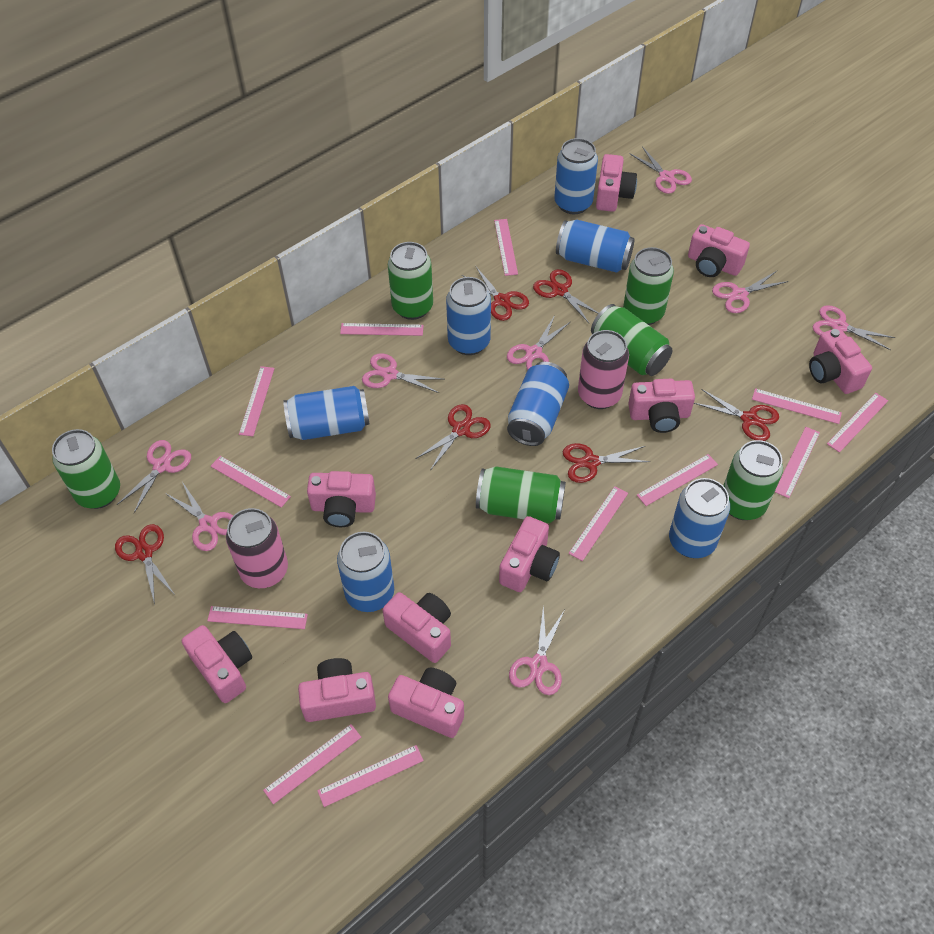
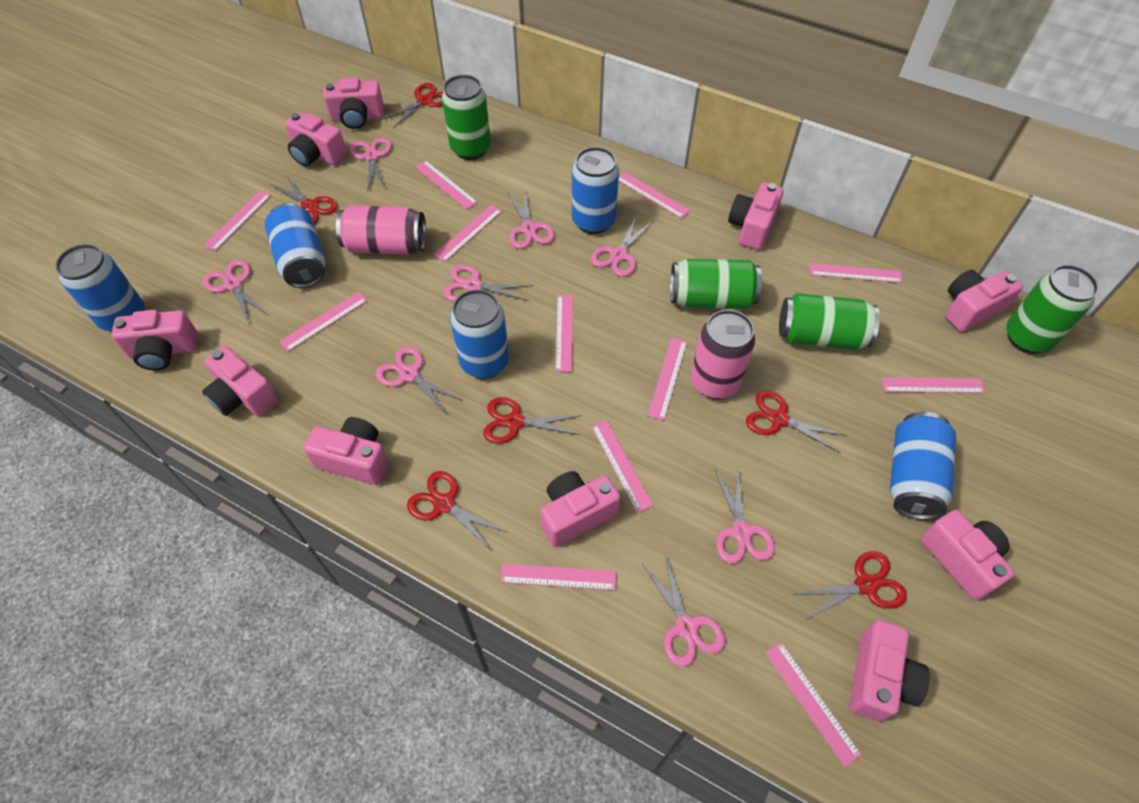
blue can: [283,386,369,440] [337,532,394,612] [446,277,491,355] [507,362,569,446] [554,138,598,214] [556,220,635,273] [669,478,730,558] = 7 -> [55,244,145,332] [265,203,326,288] [450,289,509,379] [572,147,619,234] [890,412,956,520] = 5
green can: [52,429,120,509] [388,242,433,320] [476,466,566,523] [591,304,672,376] [623,247,674,325] [723,440,783,520] = 6 -> [442,75,491,160] [670,259,762,309] [779,293,880,350] [1006,265,1099,354] = 4

